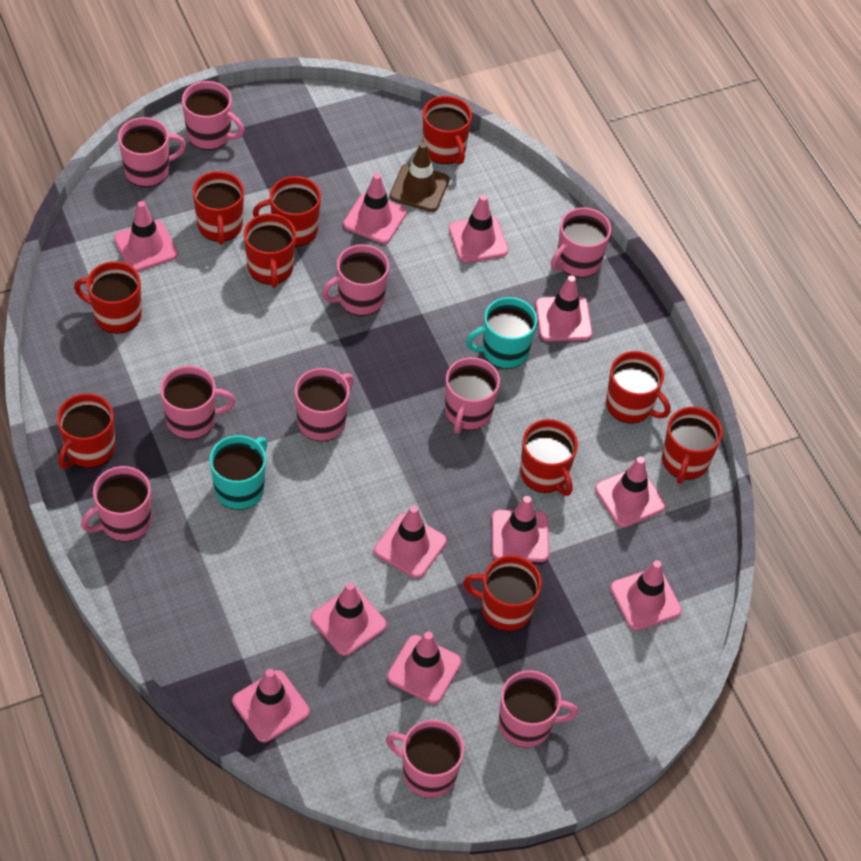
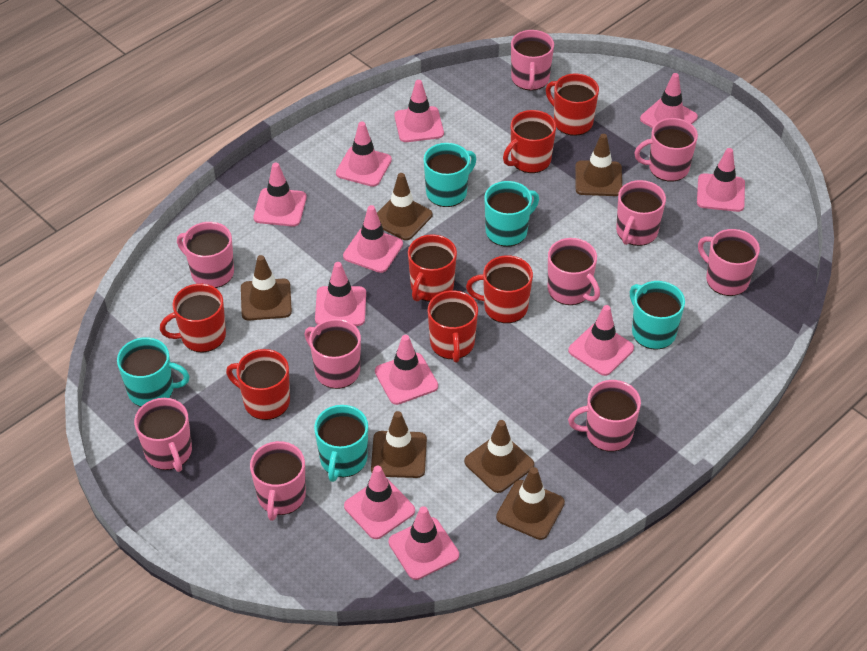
brown traffic cone: [390,143,449,212] = 1 -> [241,255,292,320] [371,411,427,478] [377,173,432,240] [464,420,534,493] [496,467,565,540] [575,134,622,196] = 6
red mug: [57,393,115,469] [74,261,142,334] [192,171,244,245] [244,214,296,288] [253,176,321,247] [423,96,472,165] [463,555,542,631] [520,419,578,496] [606,351,670,424] [662,407,723,484] = 10 -> [160,284,226,352] [226,349,290,420] [408,234,457,302] [428,290,478,363] [466,255,533,323] [503,110,556,173] [546,73,599,136] = 7
turquoise mug: [209,435,267,510] [466,297,537,369] = 2 -> [117,337,189,407] [314,405,368,482] [424,143,476,207] [484,181,539,247] [630,281,685,350] = 5

